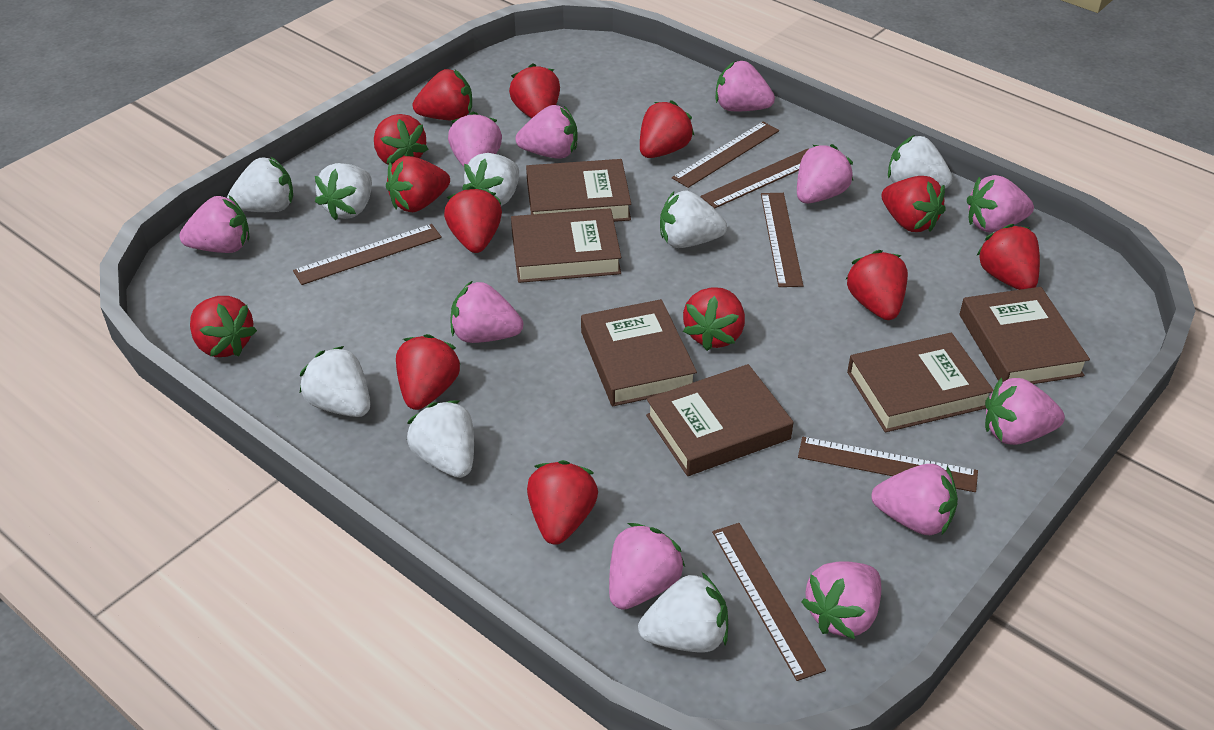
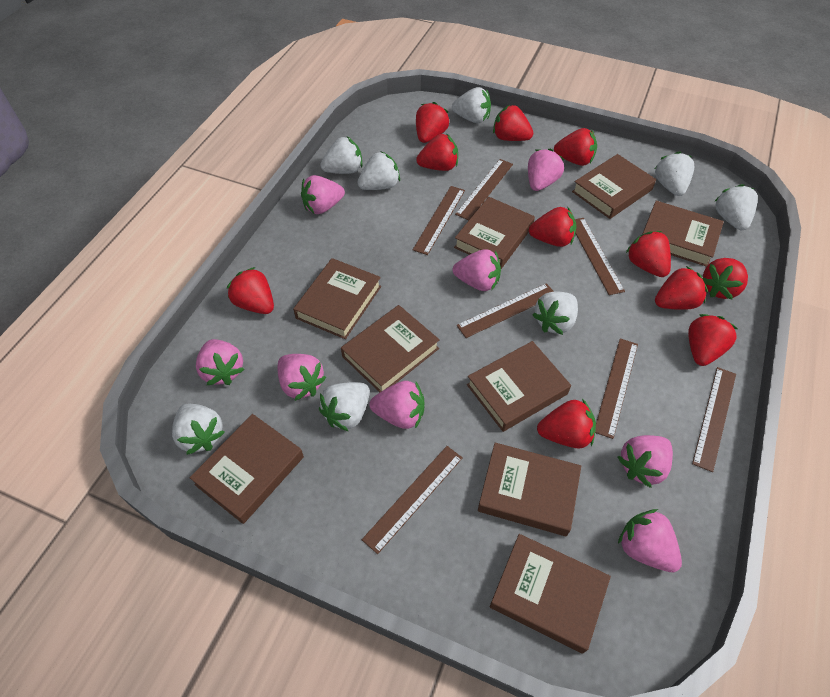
brown book: [511,208,621,283] [526,159,631,222] [581,299,697,406] [646,364,793,476] [847,333,993,432] [960,287,1090,384] = 6 -> [190,414,304,524] [293,258,381,339] [341,305,440,392] [454,197,535,269] [467,341,571,432] [478,443,581,536] [490,534,611,654] [572,154,656,219] [642,200,724,267] = 9
brown ruler: [293,224,442,285] [672,122,779,188] [701,149,808,208] [712,523,826,681] [761,193,804,287] [798,437,978,492] = 6 -> [362,446,463,554] [413,186,465,255] [455,159,513,220] [457,283,554,338] [575,218,625,295] [595,339,638,439] [692,367,736,472] = 7
pink strawberry: [179,196,249,253] [448,111,502,167] [450,280,523,343] [515,105,578,159] [609,523,685,610] [716,61,775,111] [797,144,853,203] [801,561,881,639] [871,464,958,535] [967,175,1034,233] [985,377,1065,445] = 11 -> [196,339,245,385] [278,354,326,401] [301,175,345,214] [369,381,424,429] [453,250,501,291] [528,149,565,191] [618,435,673,488] [618,509,682,572] = 8
red strawberry: [190,296,257,357] [374,114,428,165] [386,156,450,212] [396,334,460,410] [412,69,472,121] [444,186,502,253] [509,64,560,118] [527,460,598,545] [640,100,694,158] [683,287,745,351] [846,250,908,320] [881,176,946,232] [976,224,1040,290] = 13 -> [227,267,274,314] [416,102,449,143] [416,134,458,171] [493,105,533,141] [529,207,576,247] [537,399,596,449] [554,128,597,166] [626,231,671,277] [655,266,708,310] [688,314,738,366] [703,258,748,300] = 11

